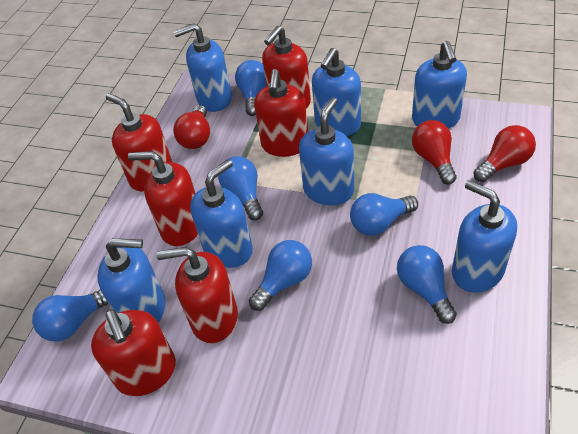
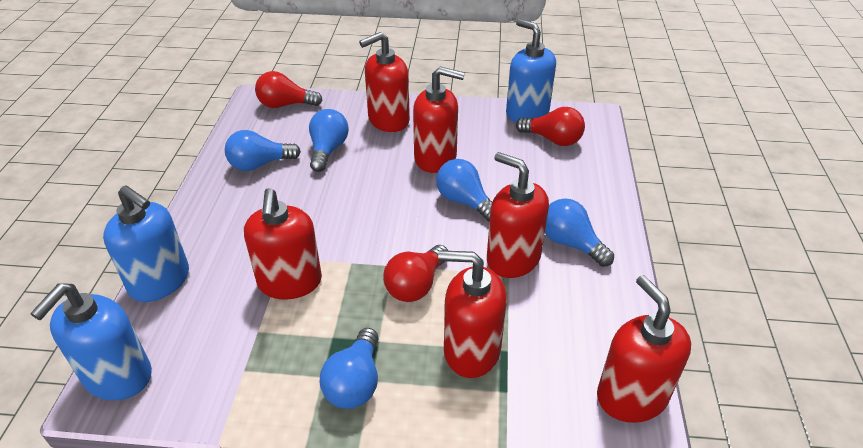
blue light bulb: [32,290,108,342] [218,156,263,220] [235,60,266,116] [249,240,312,311] [350,193,418,236] [397,245,457,324] = 6 -> [225,130,301,171] [309,109,349,172] [320,328,379,409] [436,159,492,222] [545,198,614,267] = 5
blue soap dispenser: [97,238,165,323] [173,23,232,112] [190,159,253,268] [299,98,354,205] [312,48,361,136] [412,41,467,129] [452,180,517,293] = 7 -> [30,283,152,401] [103,185,189,302] [506,19,556,122] = 3

